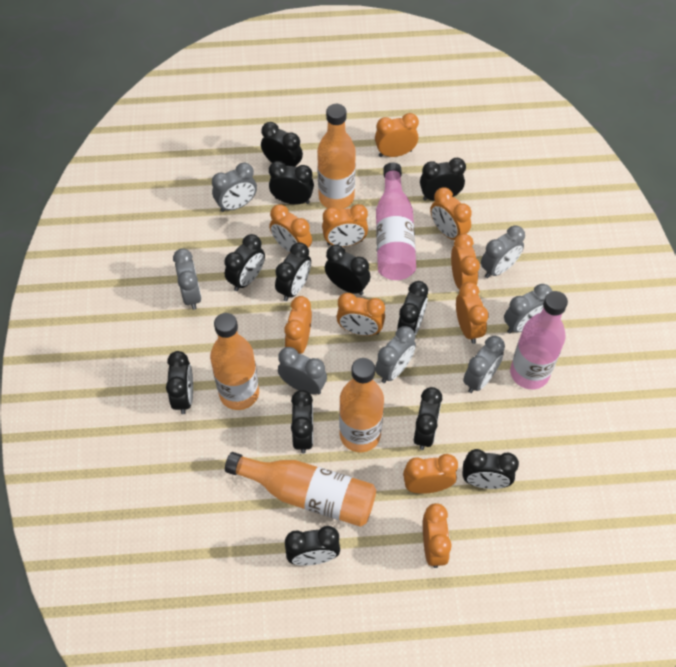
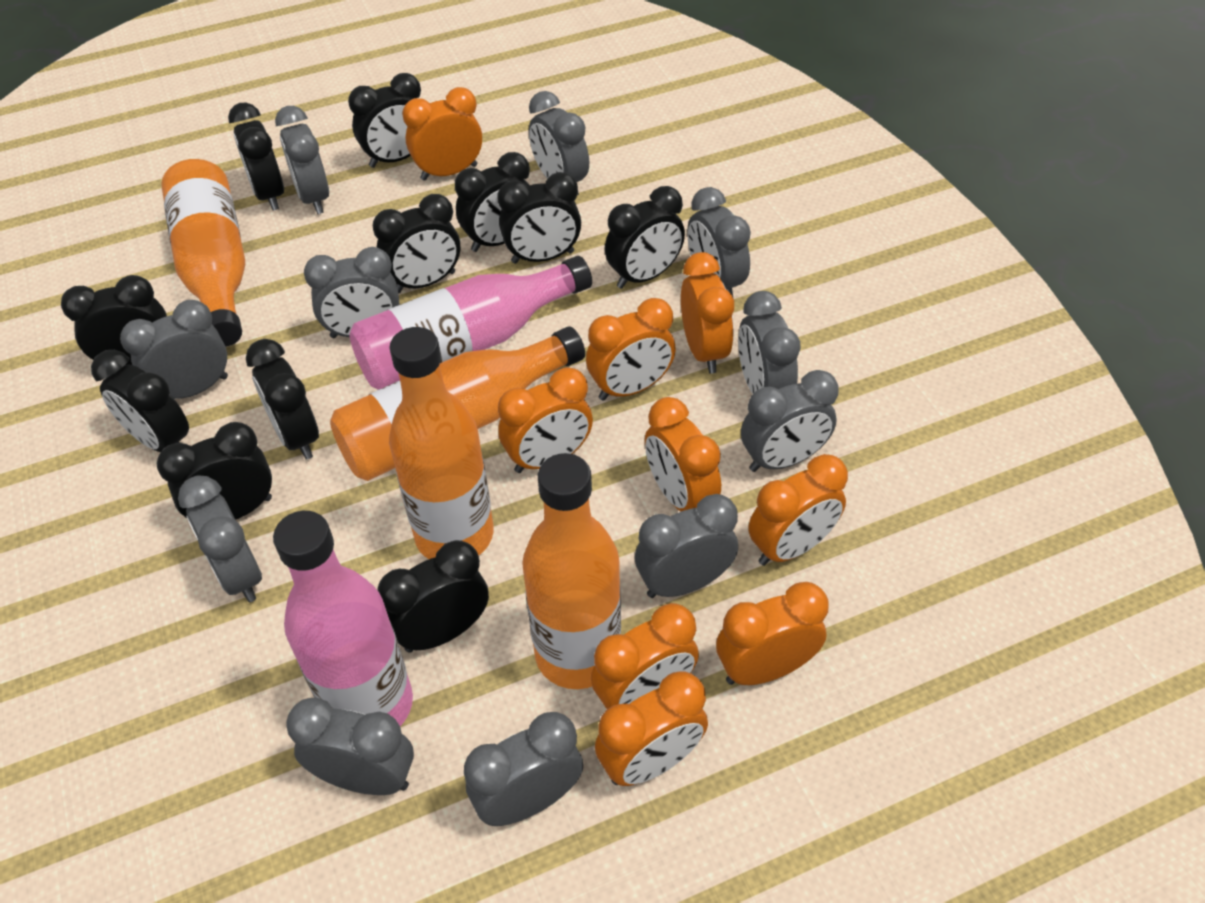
black clock: [166,351,193,414] [225,234,265,291] [261,122,303,167] [269,161,314,204] [275,242,311,301] [285,526,340,566] [291,390,313,454] [325,245,370,295] [397,281,428,335] [414,387,442,450] [420,158,466,201] [462,449,519,489] = 12 -> [61,275,167,365] [91,350,189,452] [157,422,272,520] [228,103,284,211] [246,339,319,460] [348,73,421,168] [373,194,460,293] [378,540,489,653] [455,152,530,252] [497,172,581,264] [605,186,685,289] = 11
grey clock: [173,248,202,310] [212,163,257,212] [278,347,327,395] [375,326,416,383] [463,336,505,393] [481,226,525,278] [504,284,552,333] = 7 -> [120,300,228,399] [178,476,262,602] [275,106,329,214] [286,697,414,795] [304,247,400,338] [464,712,583,826] [529,91,589,195] [635,494,738,598] [687,187,751,299] [738,291,801,394] [741,370,839,472] = 11
orange clock: [269,204,312,253] [284,296,312,354] [322,204,368,247] [337,293,385,336] [375,113,419,157] [403,454,458,494] [423,503,452,568] [430,187,472,240] [451,234,480,290] [456,282,488,344] = 10 -> [402,87,482,181] [498,367,593,473] [586,298,676,401] [591,603,699,709] [595,671,708,786] [645,397,721,511] [681,252,734,374] [716,582,829,685] [748,454,848,566] = 9

